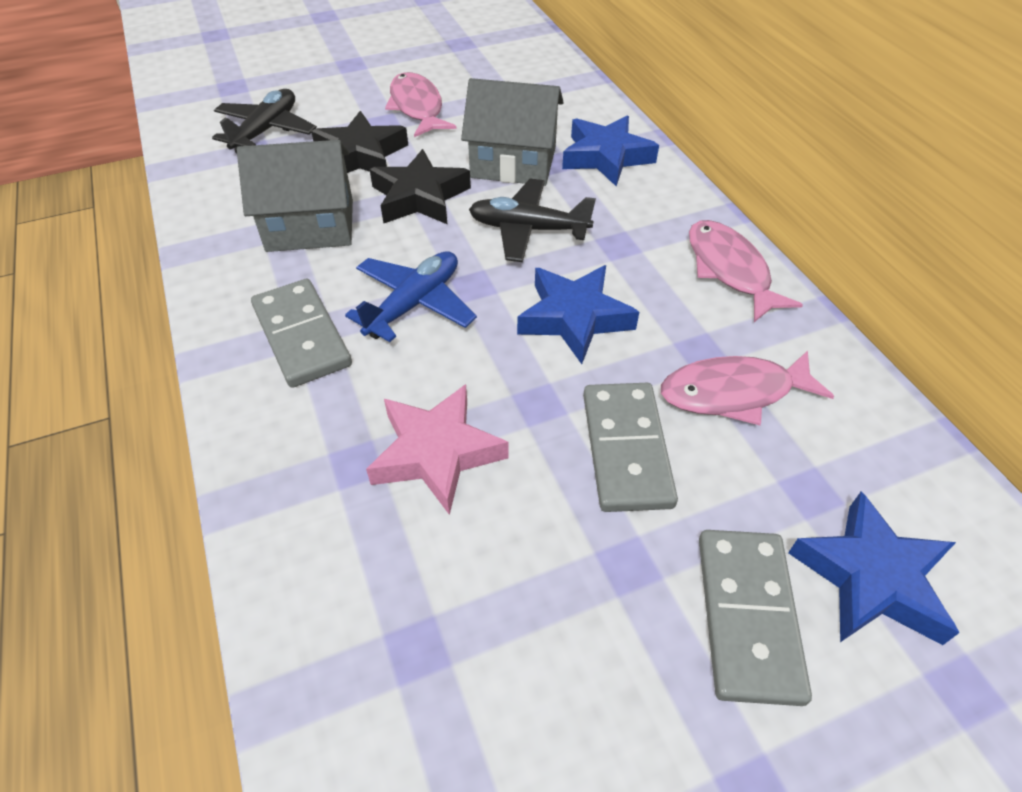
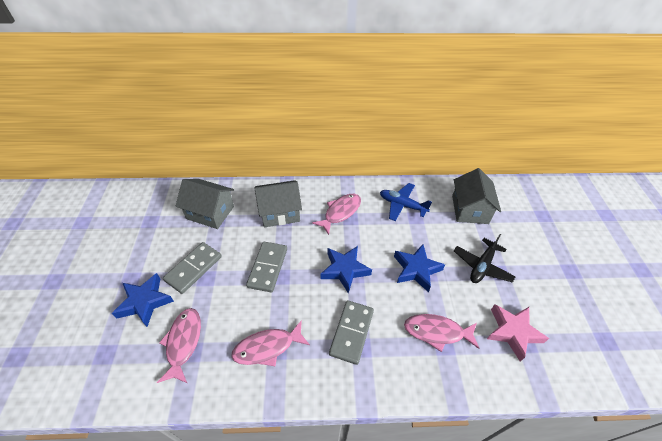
black plane: [212,89,317,153] [469,179,596,262] = 2 -> [454,234,516,283] = 1
black star: [311,111,408,173] [369,149,471,224] = 2 -> none = 0
grey house: [237,140,353,252] [461,78,564,186] = 2 -> [176,179,234,229] [255,180,302,228] [452,168,501,224] = 3
pink fish: [385,72,457,137] [661,351,834,425] [689,220,803,322] = 3 -> [157,308,201,383] [231,320,310,366] [312,194,361,235] [404,314,480,352] = 4

